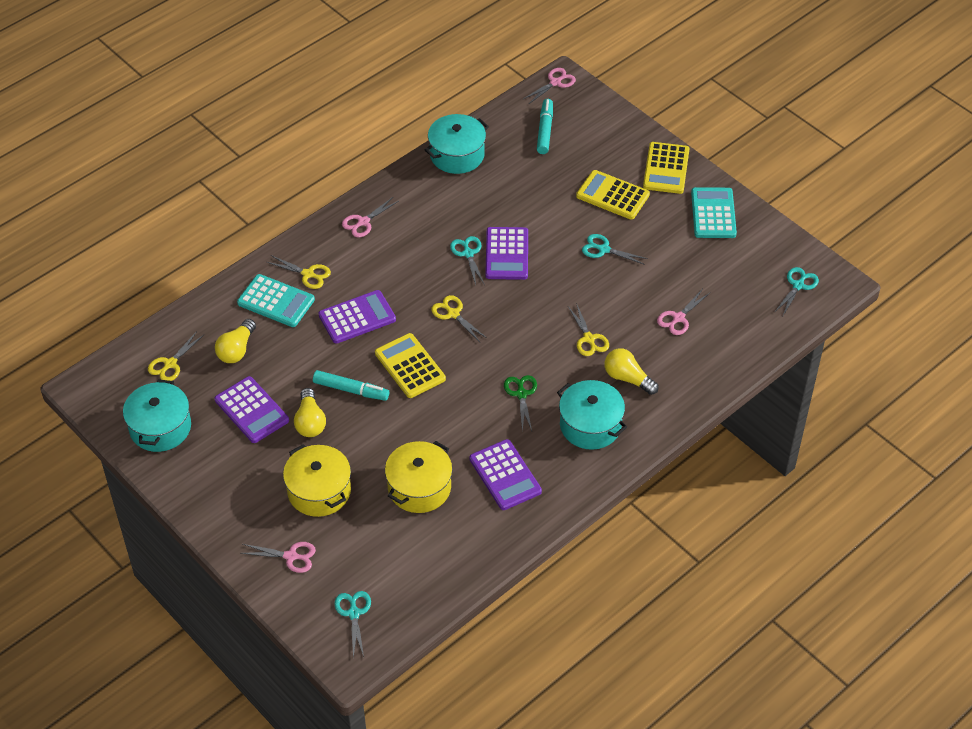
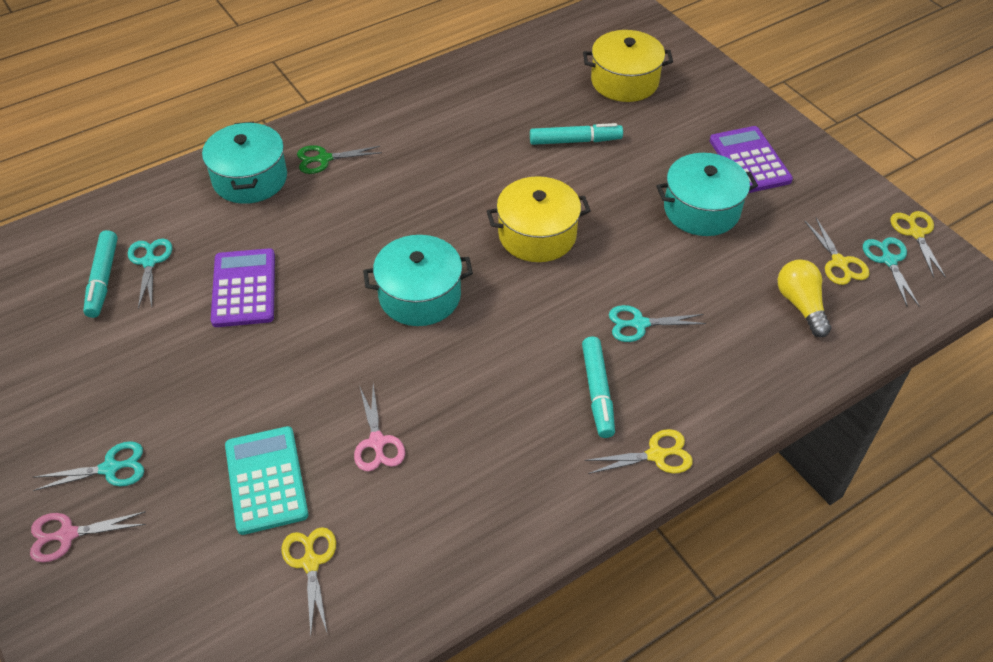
pink scissors: [240,542,316,573] [342,197,399,237] [523,68,576,104] [657,290,710,335] = 4 -> [30,511,146,562] [354,385,405,472] = 2
purple calculator: [214,376,289,443] [319,290,396,344] [470,439,542,510] [485,227,528,280] = 4 -> [211,248,275,327] [710,126,793,193] = 2
turquoise calculator: [237,274,315,327] [691,187,737,238] = 2 -> [225,426,308,535] = 1
turquoise marker: [313,370,389,401] [537,99,553,154] = 2 -> [83,230,118,318] [530,123,623,145] [582,337,615,438] = 3
yellow calculator: [375,333,446,398] [576,170,650,220] [643,142,690,194] = 3 -> none = 0
yellow light bulb: [215,319,256,363] [294,388,326,437] [604,348,659,395] = 3 -> [778,259,831,337] = 1

